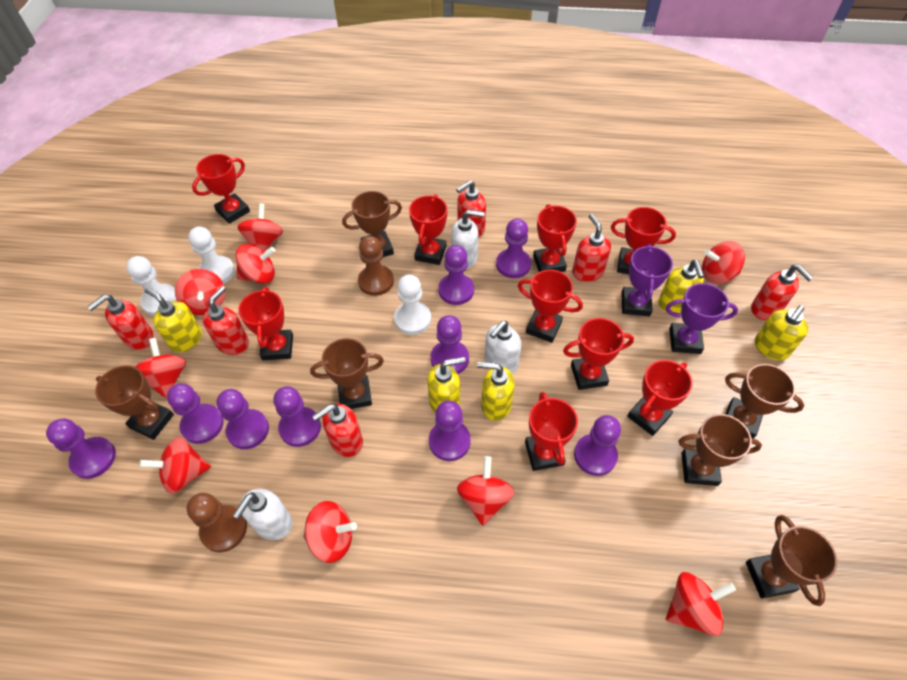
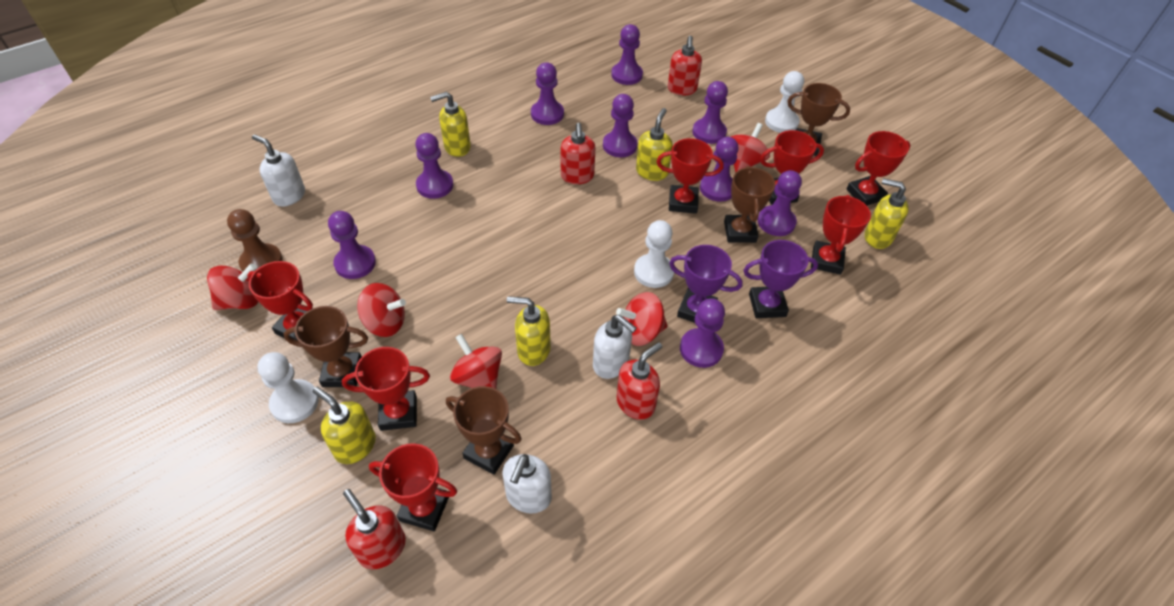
brown pawn: [186,493,247,552] [358,236,394,296] = 2 -> [227,209,283,272] = 1
brown trophy: [95,365,174,440] [310,338,384,409] [342,191,402,257] [678,414,762,486] [725,364,804,439] [746,515,837,606] = 6 -> [284,306,368,387] [446,386,522,475] [724,166,775,243] [787,83,850,156] = 4
red soap dispenser: [87,295,153,350] [203,286,249,355] [312,404,363,457] [456,180,486,237] [572,214,611,282] [751,265,814,320] = 6 -> [343,489,406,569] [560,123,596,184] [616,342,662,420] [668,36,702,95] = 4
red spinning top: [135,338,186,398] [139,437,211,494] [175,269,225,315] [236,244,276,284] [237,203,283,252] [303,501,357,563] [457,456,515,526] [666,572,736,636] [702,241,745,284] = 9 -> [207,263,258,310] [357,283,406,337] [450,334,502,389] [616,292,668,346] [731,123,770,173] = 5
red trophy: [192,154,250,224] [238,287,293,360] [409,194,447,265] [518,270,583,343] [525,392,578,471] [533,204,577,272] [563,318,634,390] [611,207,676,274] [627,360,693,436] = 9 -> [247,261,313,341] [342,347,430,431] [369,443,457,531] [657,138,724,214] [760,130,824,205] [811,195,871,275] [846,131,911,206] = 7

